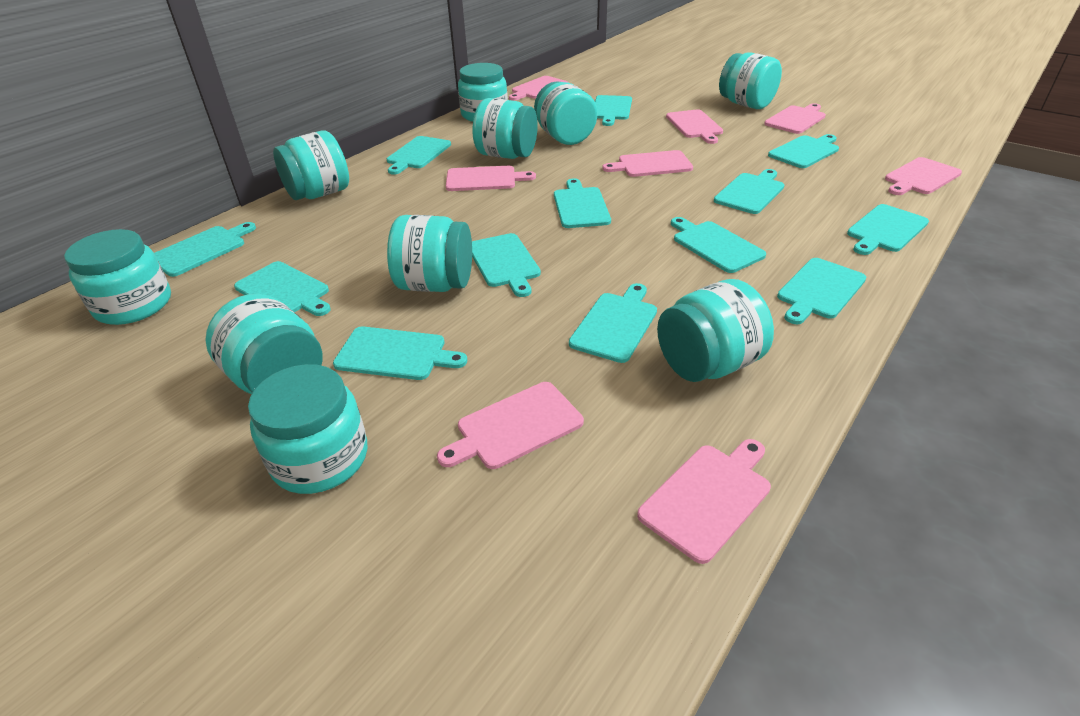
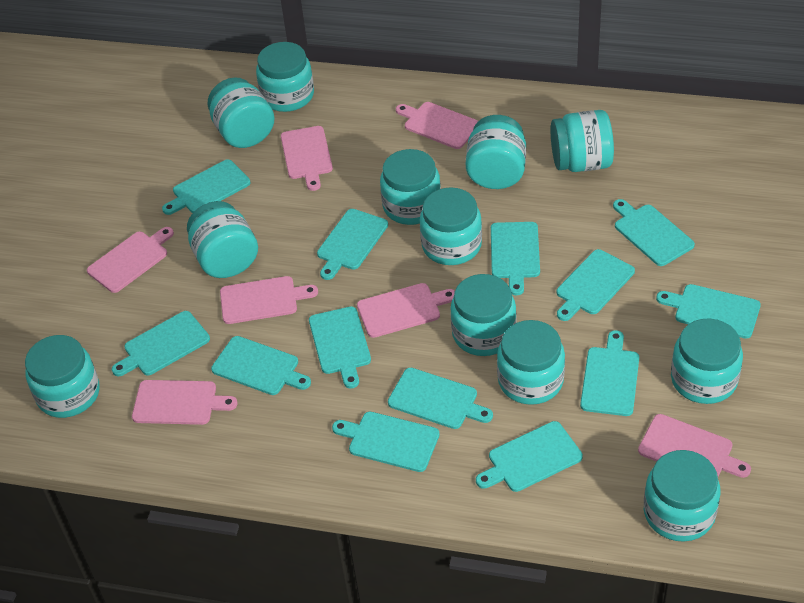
pink cutting board: [437,382,584,469] [446,166,536,191] [509,76,569,100] [602,150,693,177] [637,439,771,564] [666,109,723,144] [764,103,826,134] [885,157,962,195] = 8 -> [87,227,174,293] [132,380,238,425] [220,276,318,324] [281,126,333,191] [357,283,455,338] [396,102,478,149] [638,414,751,478] = 7
turquoise jar: [64,229,171,325] [206,294,323,394] [248,364,367,494] [273,130,349,200] [387,215,472,292] [458,63,508,122] [472,98,538,159] [534,81,597,145] [657,279,774,382] [719,52,782,109] = 10 -> [25,335,100,418] [187,201,258,278] [207,77,275,148] [256,42,314,112] [380,149,441,225] [420,187,482,265] [450,274,516,356] [466,115,526,189] [497,320,565,405] [551,110,614,172] [644,450,721,542] [671,319,743,404] = 12

